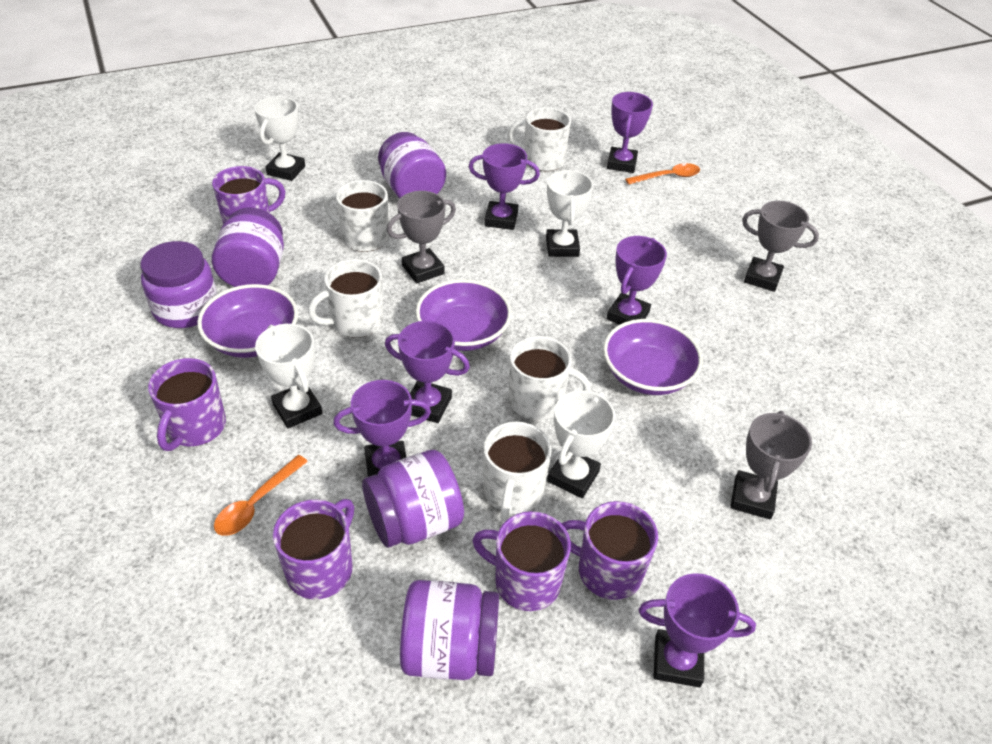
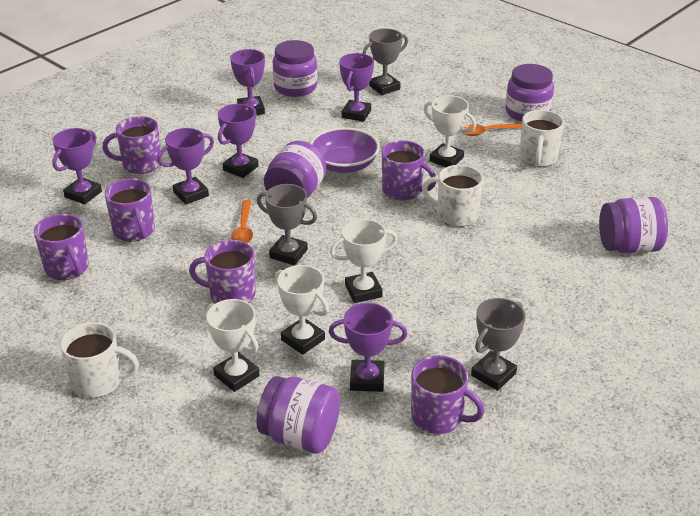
purple bowl: [197,284,298,358] [416,279,512,351] [603,319,703,395] = 3 -> [310,127,380,173] = 1
purple mug: [148,358,226,451] [212,166,285,225] [273,499,354,599] [472,511,571,611] [561,501,658,600] = 5 -> [34,214,89,280] [102,116,160,174] [105,178,155,242] [189,240,256,304] [382,141,436,200] [411,355,485,434] = 6
white mug: [308,259,383,338] [324,180,389,252] [483,422,552,521] [508,107,571,171] [508,336,591,420] = 5 -> [60,322,139,398] [422,165,483,227] [519,110,564,167] = 3

